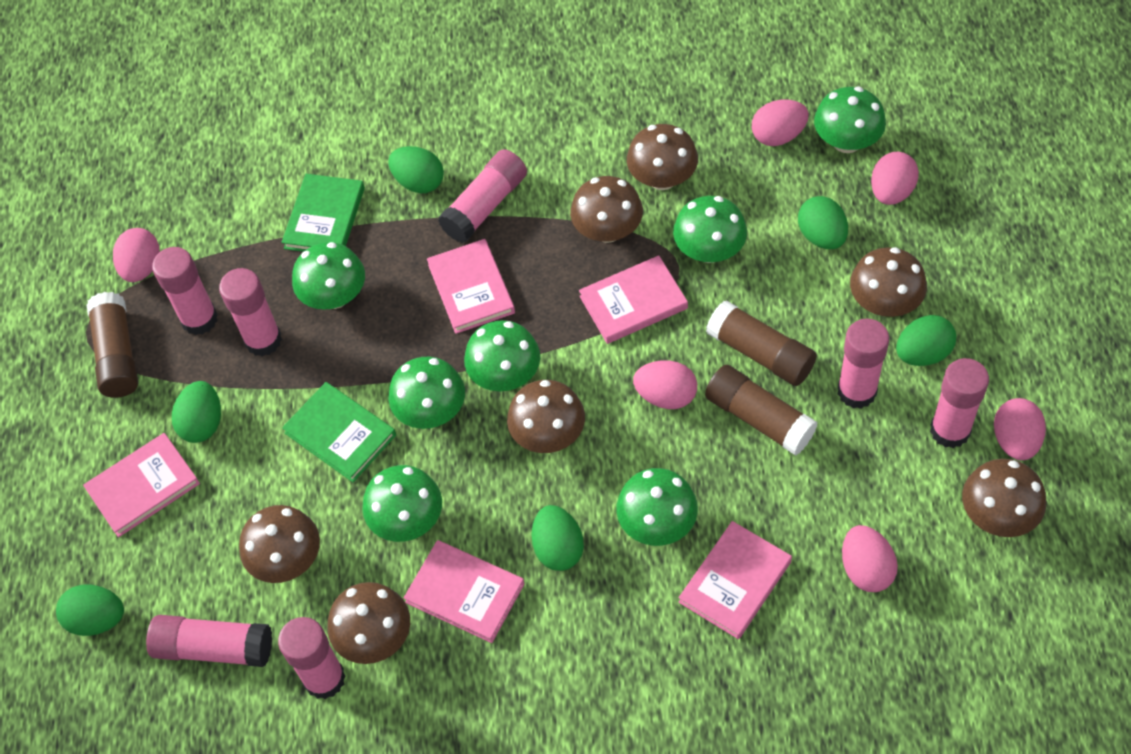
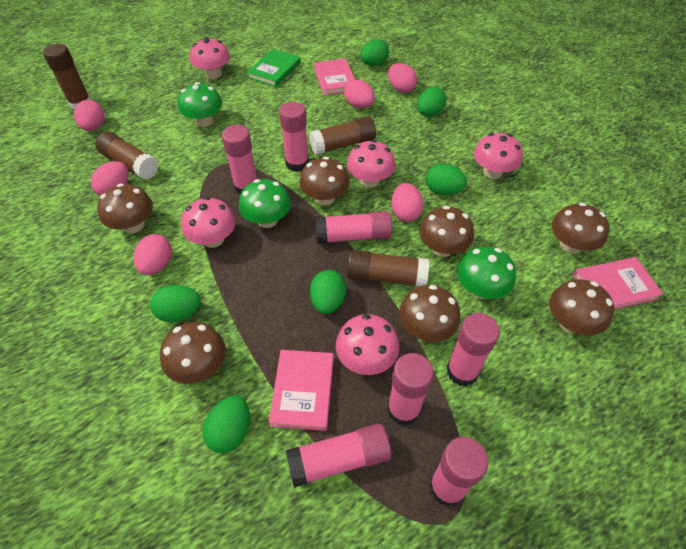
brown glue stick: [87,292,138,398] [705,365,818,455] [706,300,817,386] = 3 -> [43,44,91,110] [95,132,159,180] [309,116,376,155] [347,250,429,287] = 4
green book: [282,174,365,252] [282,382,396,482] = 2 -> [247,49,301,87] = 1
green mushroom: [292,242,365,310] [362,465,442,542] [388,357,465,429] [464,320,540,391] [617,468,698,546] [673,196,747,263] [814,87,886,153] = 7 -> [178,82,222,127] [239,179,291,228] [457,247,516,299] = 3
pink book: [83,433,200,537] [404,540,524,643] [427,239,515,334] [579,255,688,344] [679,521,792,639] = 5 -> [269,350,334,431] [314,58,355,96] [573,257,663,310] = 3
pink mushroom: none = 0 -> [181,197,236,248] [190,37,230,79] [336,314,399,375] [347,140,395,188] [474,133,523,179] = 5

